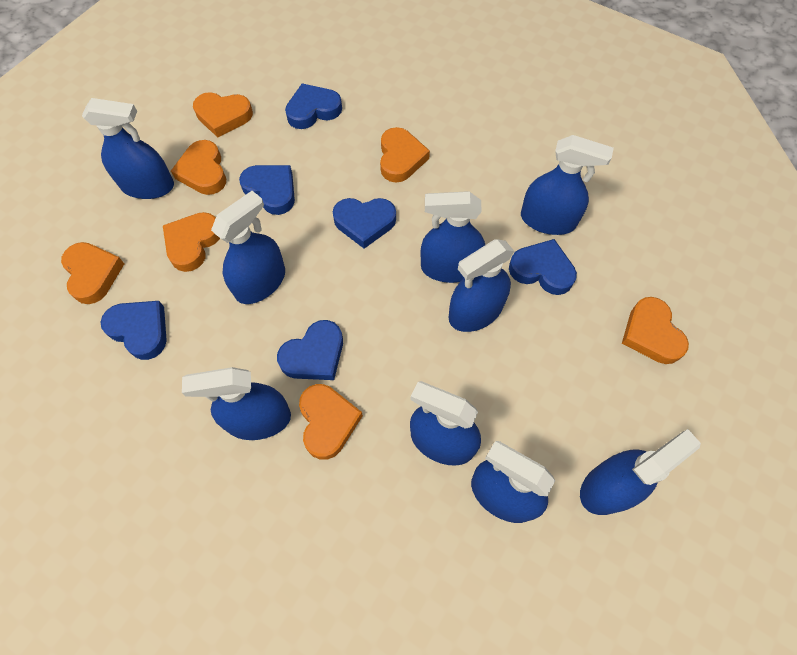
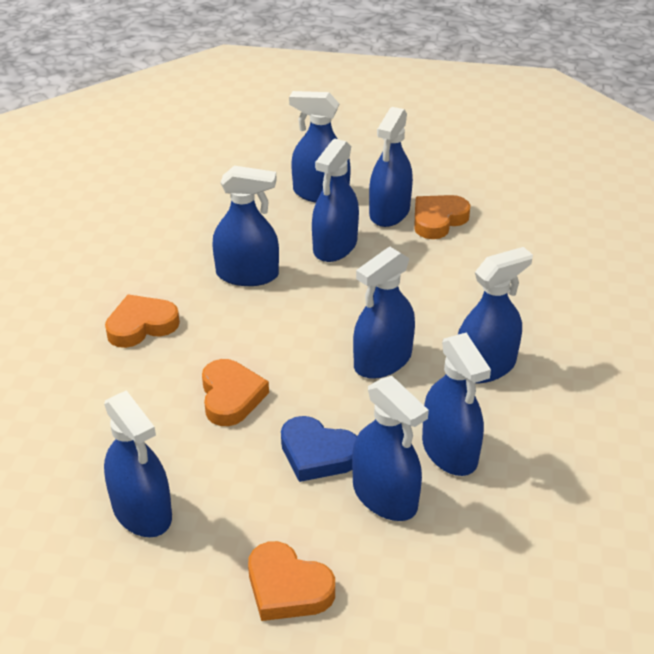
blue heart: [101,301,167,360] [239,165,295,215] [277,320,343,380] [285,83,342,129] [333,198,396,249] [509,239,577,295] = 6 -> [281,416,357,482] = 1
orange heart: [61,242,124,304] [163,212,220,272] [171,140,226,195] [193,92,253,137] [299,384,363,460] [380,127,430,183] [622,297,689,364] = 7 -> [105,294,180,348] [202,359,269,426] [248,541,335,621] [414,195,471,239] = 4

